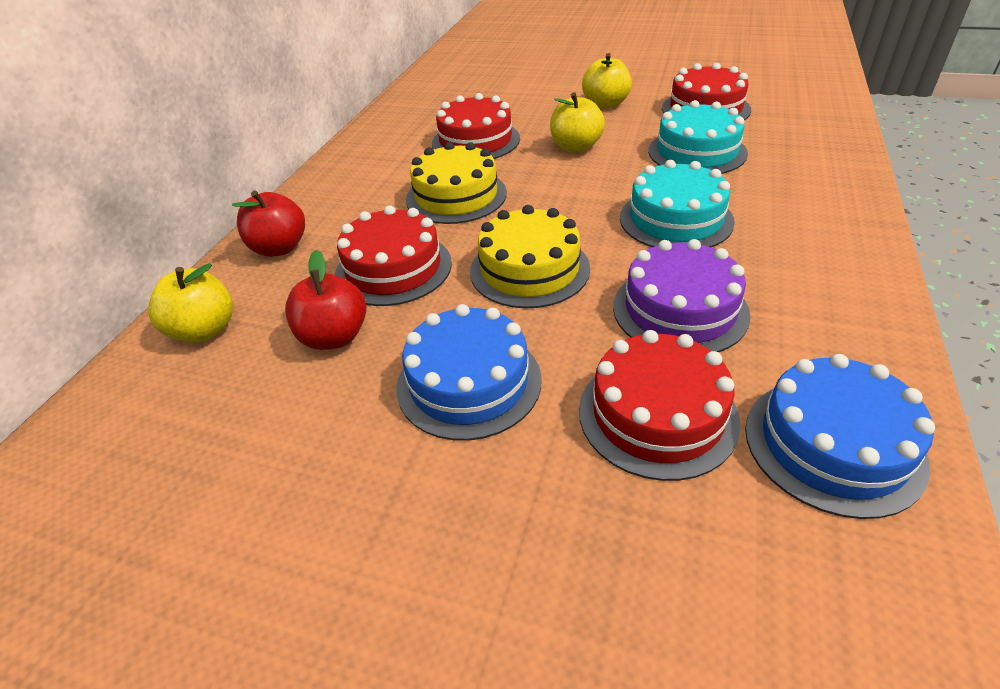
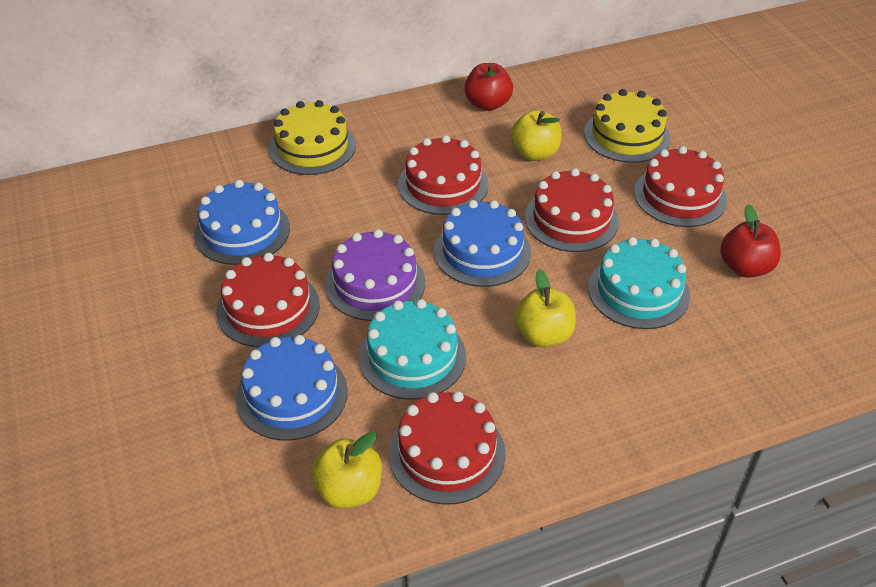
blue cake: [397,304,541,441] [745,354,935,519] = 2 -> [194,180,290,265] [236,335,348,441] [434,200,531,287] = 3
red cake: [335,205,452,306] [432,93,520,159] [579,330,740,481] [662,63,751,120] = 4 -> [216,253,320,347] [389,391,506,505] [398,135,488,215] [525,168,619,252] [634,146,727,227] = 5

